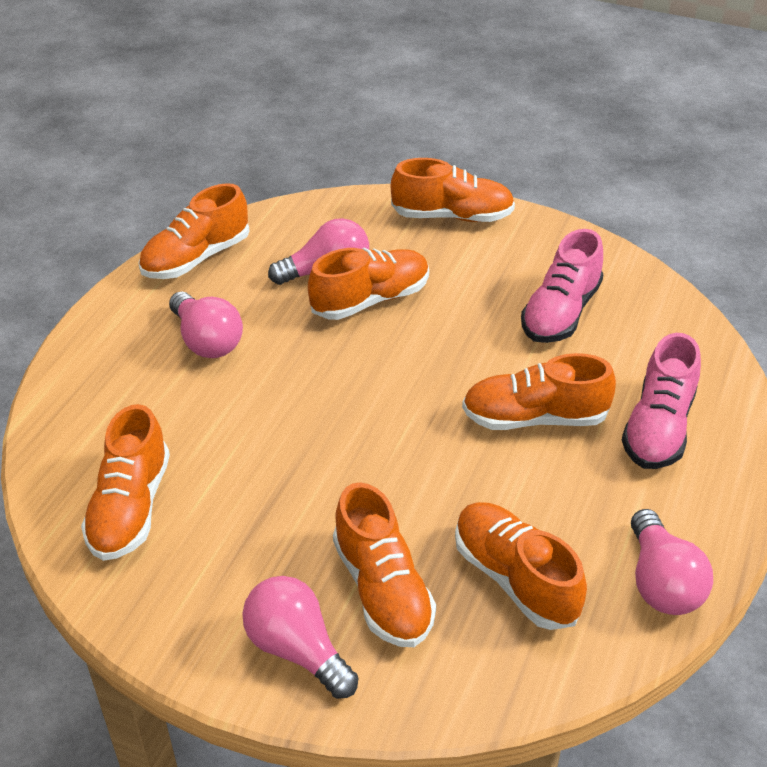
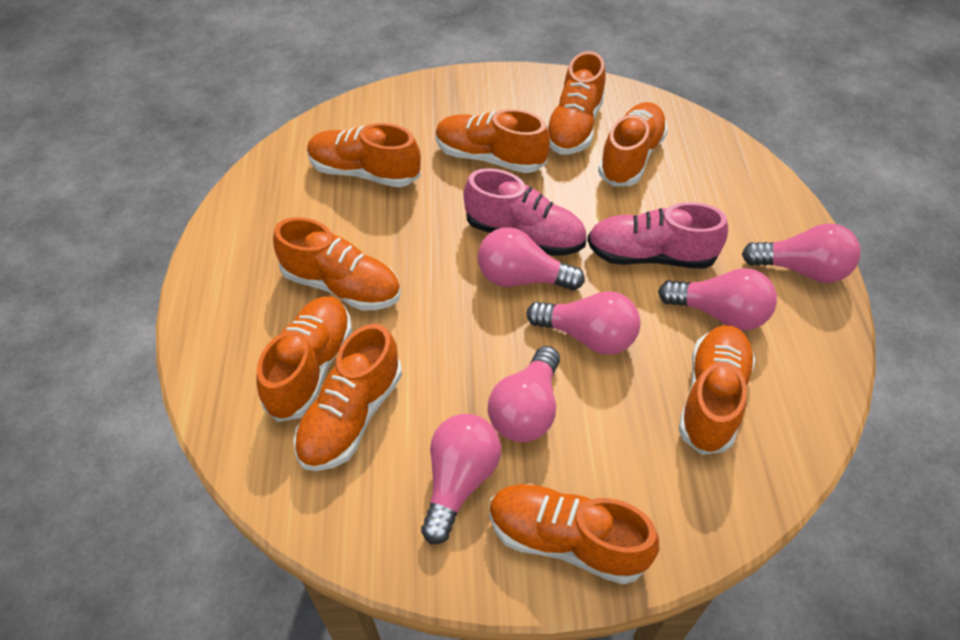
orange shoe: [81,404,170,561] [138,183,250,279] [308,248,429,320] [333,482,436,647] [391,158,515,222] [455,502,587,630] [462,353,616,430] = 7 -> [256,296,352,422] [273,217,401,311] [293,324,402,471] [307,123,421,187] [436,109,550,173] [489,484,659,584] [547,51,606,154] [598,102,668,186] [679,325,755,455] = 9
pink light bulb: [169,291,243,358] [242,576,358,699] [268,218,369,285] [631,509,713,615] = 4 -> [421,414,501,544] [478,227,585,290] [488,346,560,442] [526,291,641,355] [658,268,777,330] [742,224,860,283] = 6

